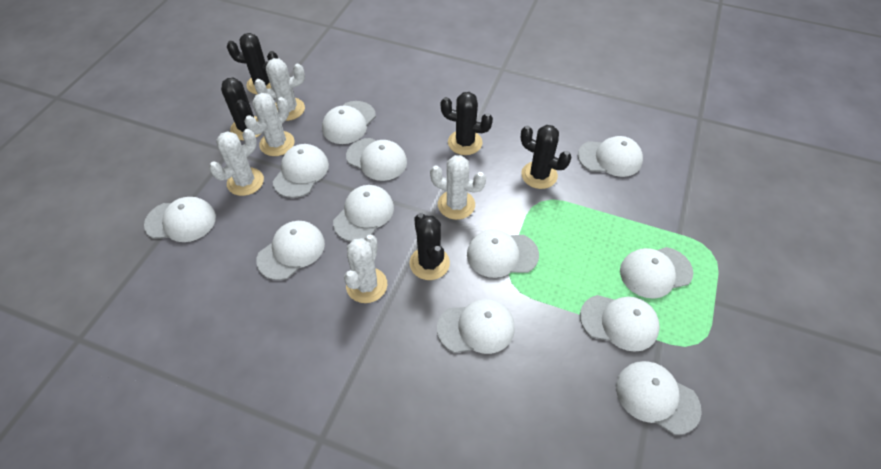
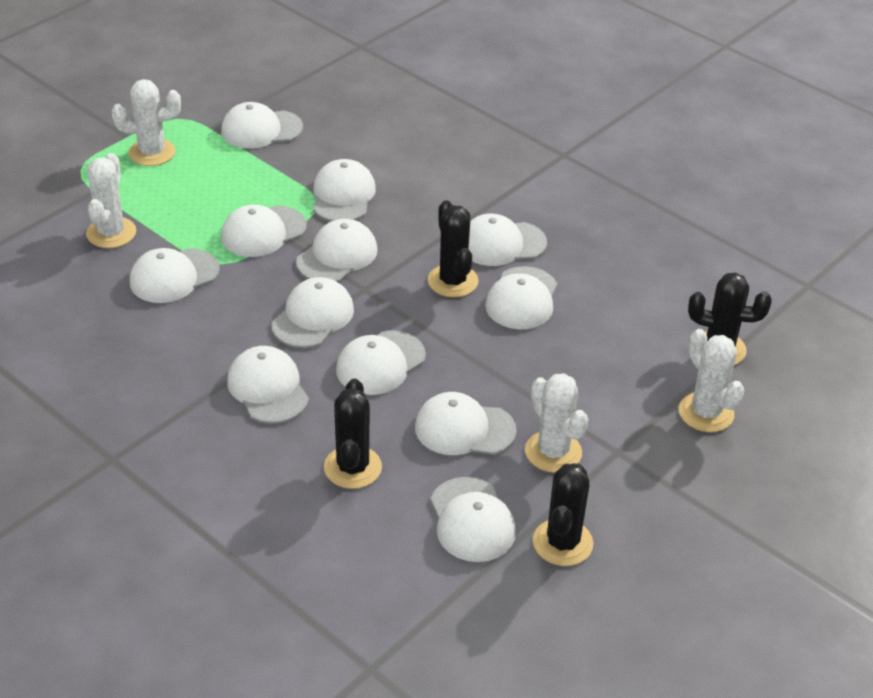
black cactus: [221,77,262,141] [227,33,278,94] [410,213,450,280] [441,92,493,155] [521,125,572,189] = 5 -> [324,378,382,489] [428,200,478,297] [533,463,593,566] [688,272,772,365] = 4
white cactus: [209,129,264,196] [244,93,295,156] [254,58,305,121] [344,235,387,303] [430,155,486,220] = 5 -> [86,153,136,248] [112,79,181,166] [525,373,588,473] [679,329,745,432] = 4

